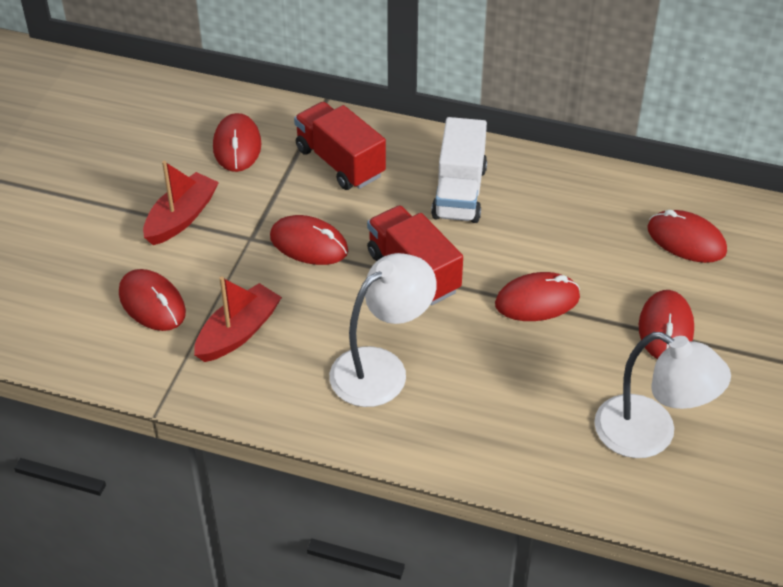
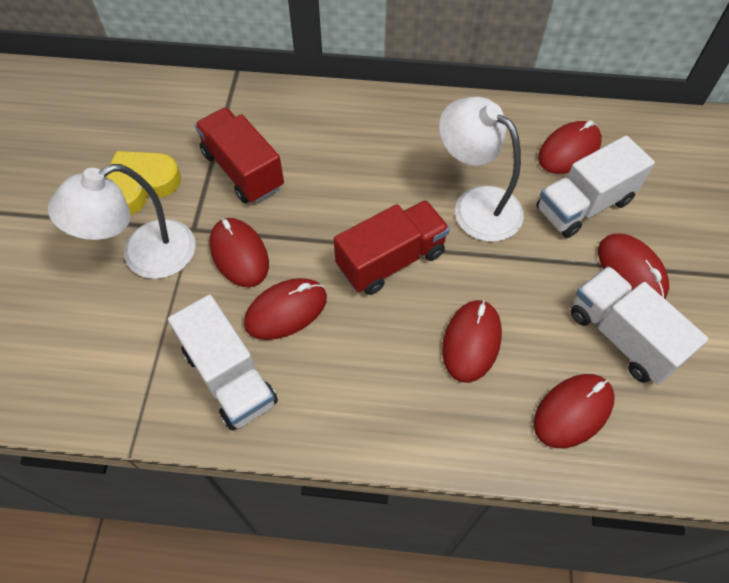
red boat: [143,161,219,245] [194,276,282,362] = 2 -> none = 0
white truck: [431,117,487,223] = 1 -> [168,295,278,431] [536,136,655,238] [570,266,709,385] = 3
yellow heart: none = 0 -> [106,151,181,215] = 1

